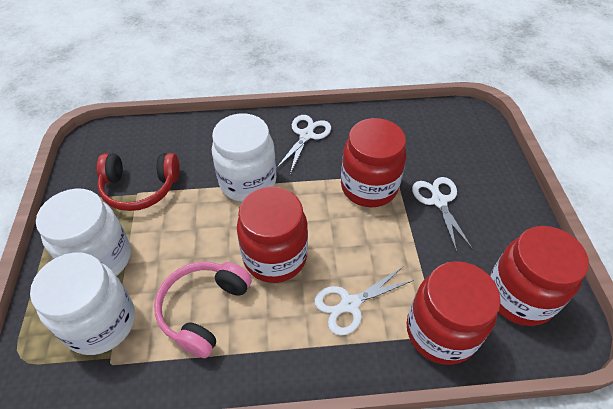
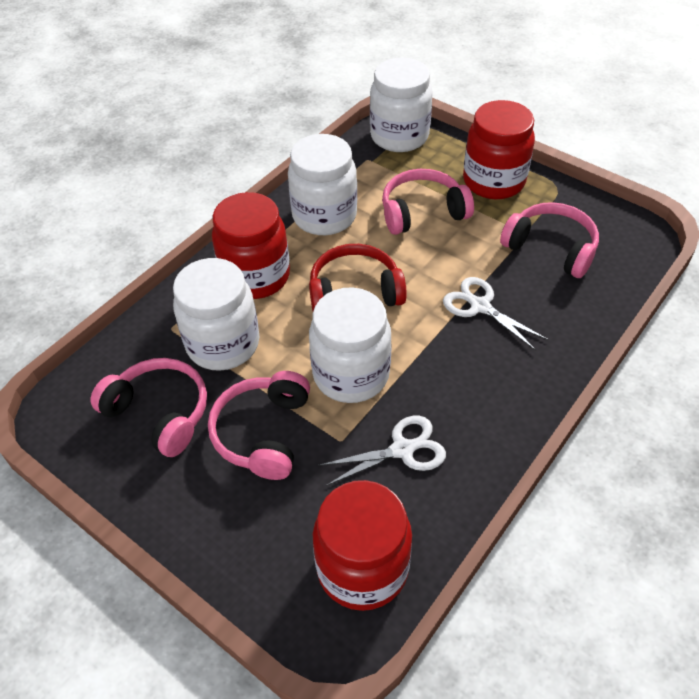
pink headphones: [154,262,252,358] = 1 -> [91,358,207,457] [208,371,310,480] [382,169,474,235] [500,202,599,278] = 4
red jar: [237,187,308,283] [341,118,406,207] [407,261,501,365] [489,226,589,326] = 4 -> [212,192,290,299] [313,480,412,611] [463,100,535,199] = 3
white jar: [30,252,135,355] [36,188,131,276] [212,114,276,202] = 3 -> [173,258,259,371] [288,134,357,235] [309,287,392,403] [370,58,432,152] = 4
white scissors: [276,115,331,174] [314,267,414,336] [412,177,473,252] = 3 -> [318,416,446,486] [443,277,548,351] = 2

